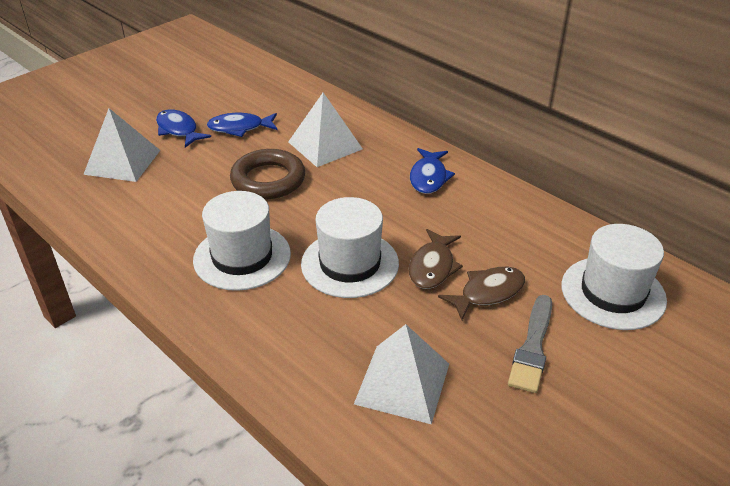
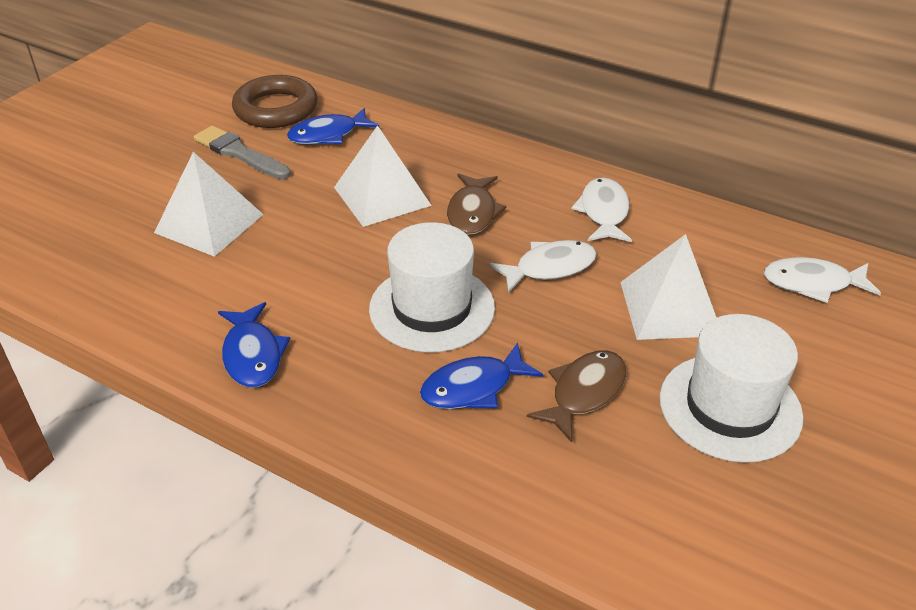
white fish: none = 0 -> [489,240,597,293] [571,177,632,242] [764,257,881,303] = 3
white hat: [193,191,291,291] [301,197,399,298] [561,224,667,330] = 3 -> [369,222,495,352] [660,314,803,463] = 2

